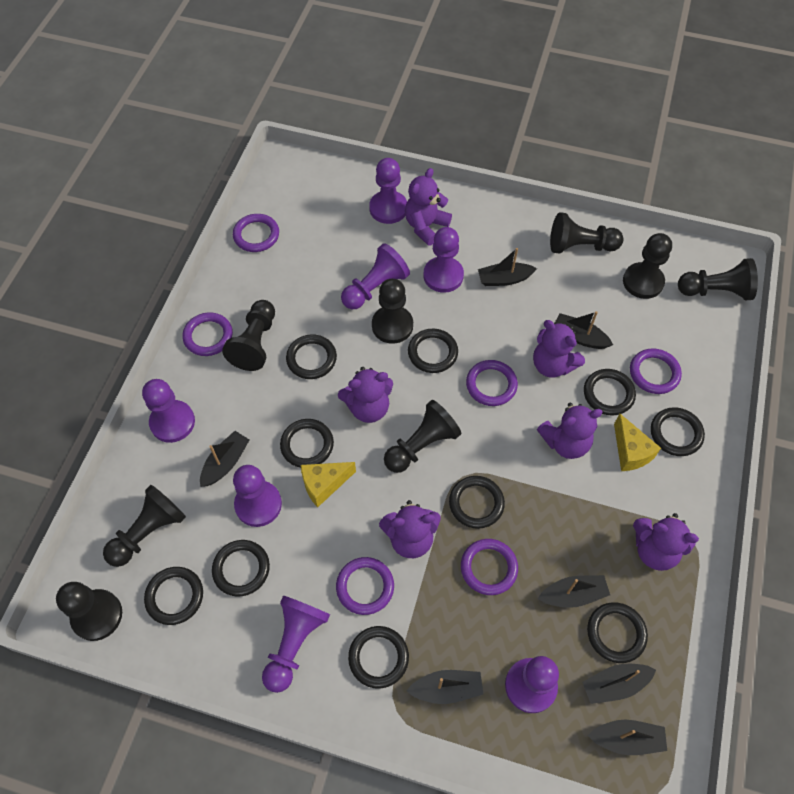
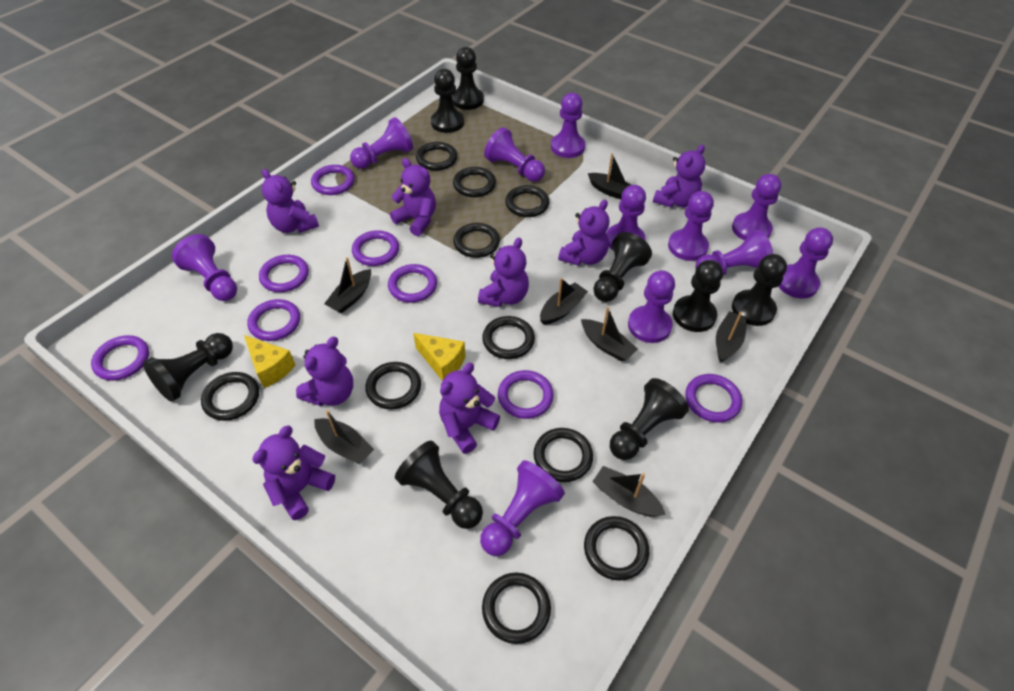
purple pawn: [142,379,195,443] [233,465,282,527] [262,595,330,693] [341,243,410,309] [369,158,407,224] [423,227,464,293] [505,656,559,713] = 7 -> [172,234,237,301] [350,117,413,169] [480,460,565,556] [484,127,545,182] [551,93,585,158] [607,185,646,250] [628,270,675,343] [668,191,714,261] [695,230,773,275] [732,174,781,240] [778,227,833,299] = 11
purple ring: [182,312,233,356] [233,214,279,252] [336,557,394,615] [461,539,518,595] [466,360,518,406] [630,348,682,394] = 6 -> [91,335,149,381] [247,299,300,341] [259,255,309,292] [311,165,355,195] [352,230,399,266] [388,264,437,303] [498,370,554,419] [685,374,742,423] = 8
purple teddy bear: [338,367,393,423] [379,500,441,558] [405,168,452,246] [533,320,585,378] [537,403,603,459] [633,513,699,571] = 6 -> [252,426,335,520] [262,169,319,233] [296,337,353,406] [390,158,436,236] [439,363,500,454] [478,238,529,307] [558,200,609,266] [653,144,705,208] = 8

